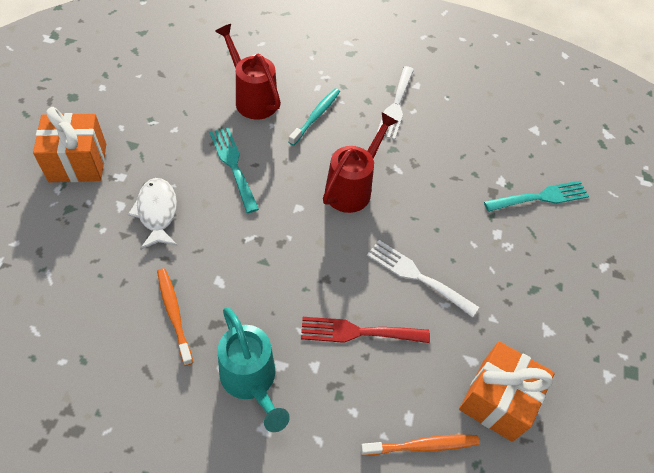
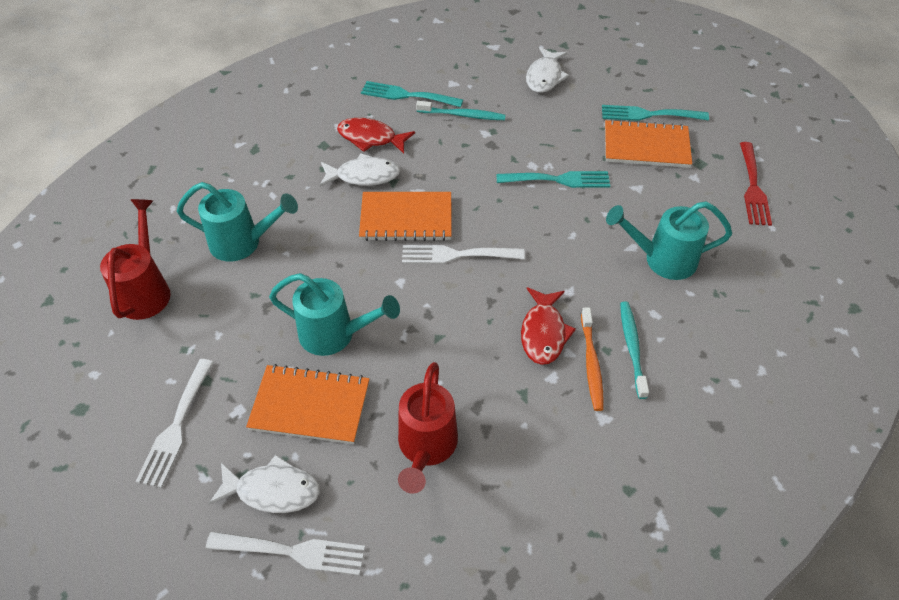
orange gift: [33,107,106,182] [459,341,555,442] = 2 -> none = 0
orange notebook: none = 0 -> [246,364,369,444] [359,192,452,241] [605,119,692,168] = 3
orange toothbrush: [157,268,193,366] [361,434,480,456] = 2 -> [581,307,604,411] = 1
red fish: none = 0 -> [337,118,415,154] [521,287,576,365] = 2
turquoise fork: [210,127,259,213] [484,181,589,212] = 2 -> [361,81,463,107] [496,171,610,188] [602,105,709,121] = 3
turquoise toothbrush: [289,88,340,146] = 1 -> [416,101,506,120] [620,301,649,399] = 2
turquoise watering can: [218,307,290,432] = 1 -> [177,182,298,261] [269,273,400,356] [606,201,732,280] = 3
white fish: [128,178,177,250] = 1 -> [208,455,320,513] [319,153,400,187] [526,47,569,93] = 3
white fork: [367,240,479,317] [376,66,414,140] = 2 -> [135,359,214,488] [206,532,365,576] [402,245,525,264] = 3

